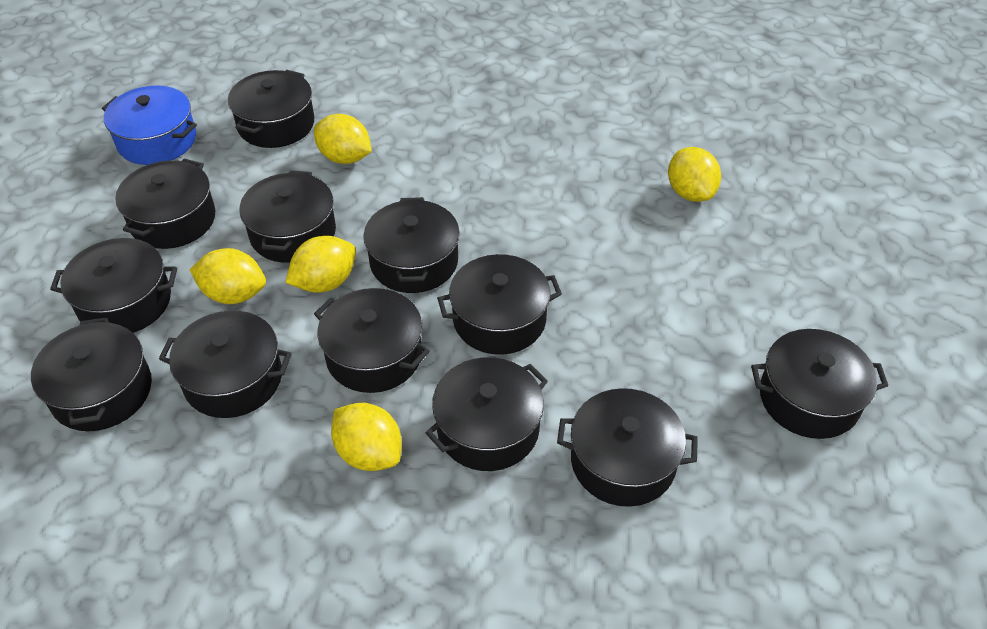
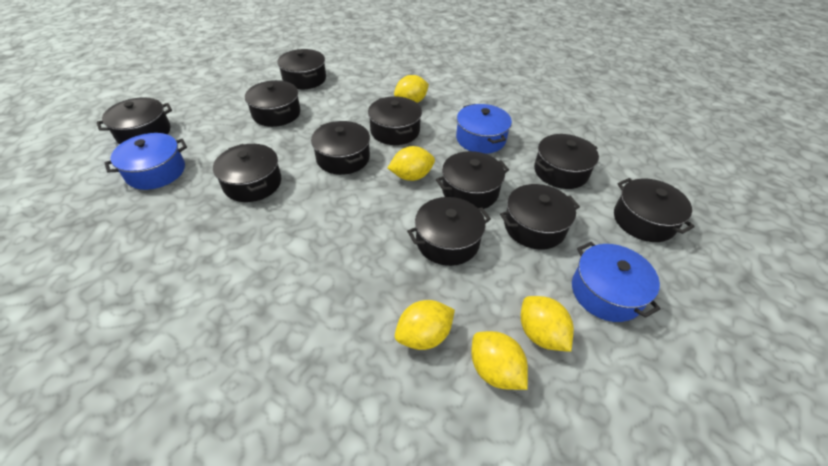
black pot: [31,317,152,431] [50,238,177,333] [115,159,215,249] [159,310,292,418] [228,70,314,148] [240,170,336,263] [314,288,430,393] [363,197,460,293] [426,357,548,471] [437,254,562,355] [557,388,698,507] [751,329,888,439] = 12 -> [97,97,172,144] [213,144,281,202] [245,80,301,127] [277,49,326,90] [311,121,370,175] [368,96,422,145] [407,197,491,266] [436,151,509,209] [500,184,580,250] [534,134,599,189] [614,178,695,242] = 11
blue pot: [102,86,197,165] = 1 -> [104,133,187,190] [456,104,512,154] [572,242,661,322] = 3

